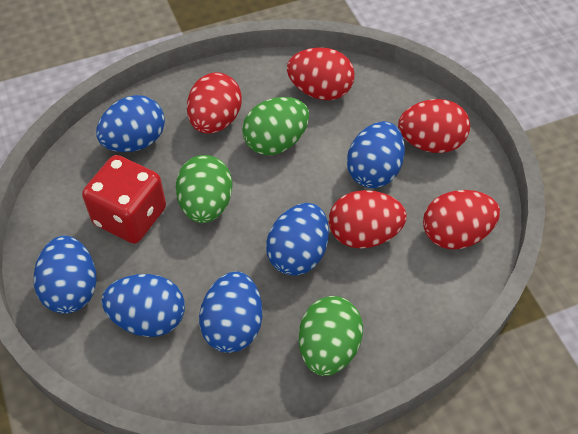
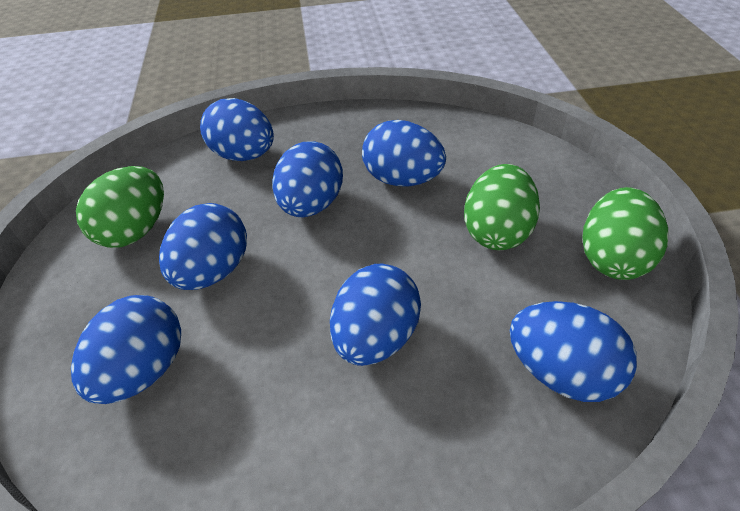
blue egg: [34,236,97,314] [96,95,165,152] [102,274,185,337] [199,271,262,353] [266,203,329,276] [347,121,405,188] = 6 -> [71,295,181,404] [159,203,247,290] [200,98,274,161] [272,141,343,217] [330,264,421,366] [362,120,446,186] [510,301,637,402] = 7
red dice: [82,155,166,244] = 1 -> none = 0
red egg: [187,72,242,134] [287,47,355,100] [329,190,407,248] [398,99,470,153] [423,190,500,249] = 5 -> none = 0

